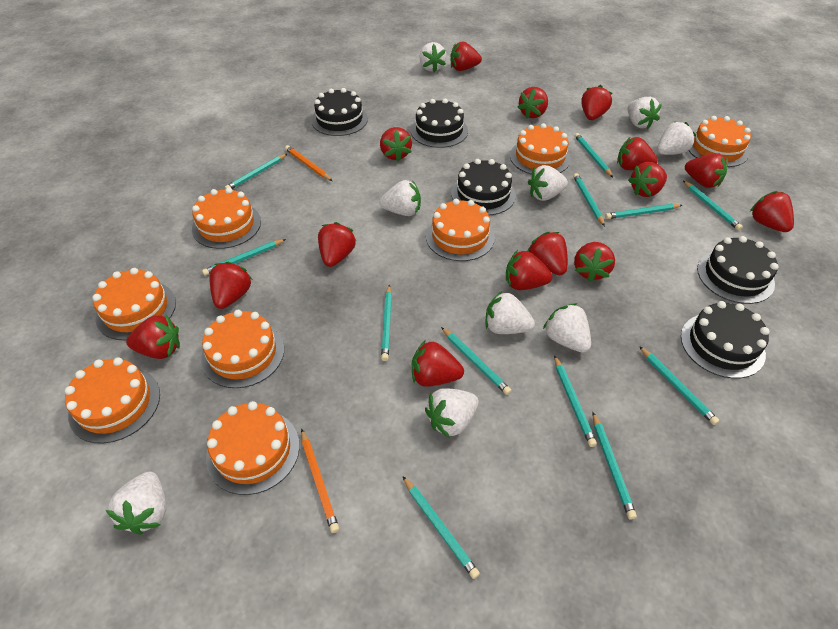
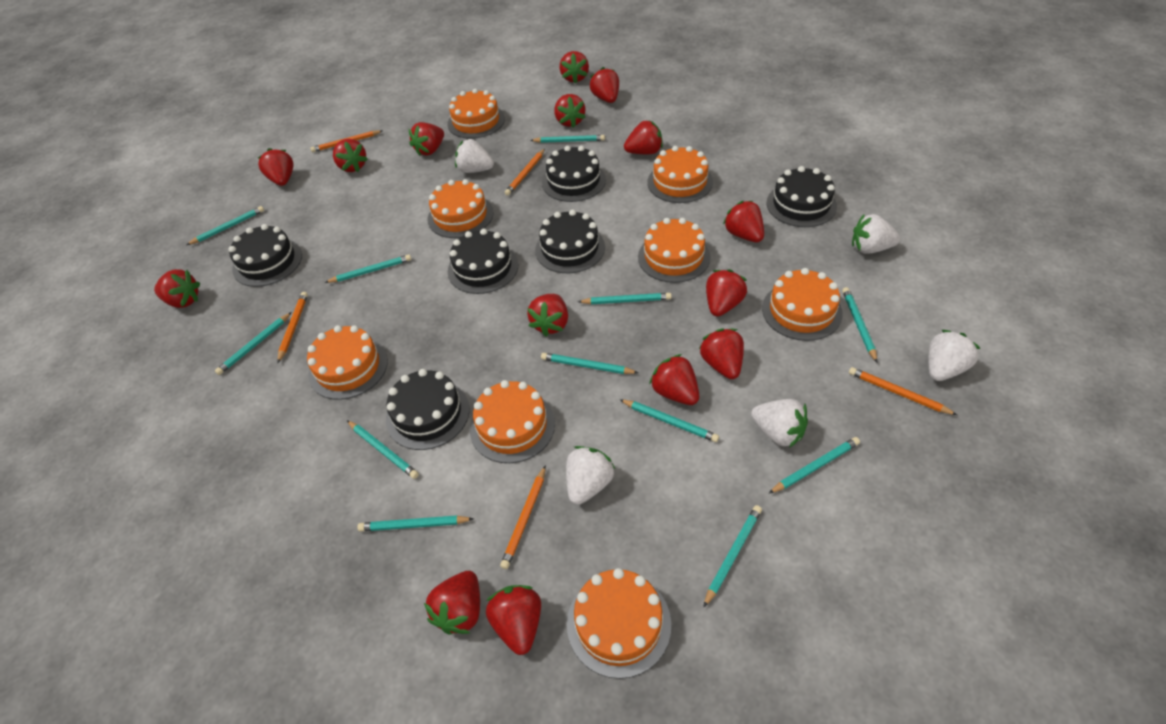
black cake: [311,88,368,136] [411,99,468,148] [451,159,516,215] [681,301,770,379] [697,236,779,304] = 5 -> [228,224,302,287] [386,369,470,450] [448,229,518,294] [535,209,605,273] [542,146,606,202] [767,166,837,227] = 6
orange pencil: [285,145,332,181] [301,429,339,533] = 2 -> [277,292,308,363] [310,130,382,152] [500,465,546,569] [505,149,545,196] [849,367,957,415] = 5
white strawberry: [106,472,166,535] [379,180,421,216] [419,42,447,72] [425,388,479,439] [485,291,535,334] [528,165,568,201] [543,303,591,353] [628,97,662,129] [657,122,696,155] = 9 -> [455,139,494,173] [566,446,615,505] [751,399,808,448] [852,214,900,254] [928,330,981,381] = 5

